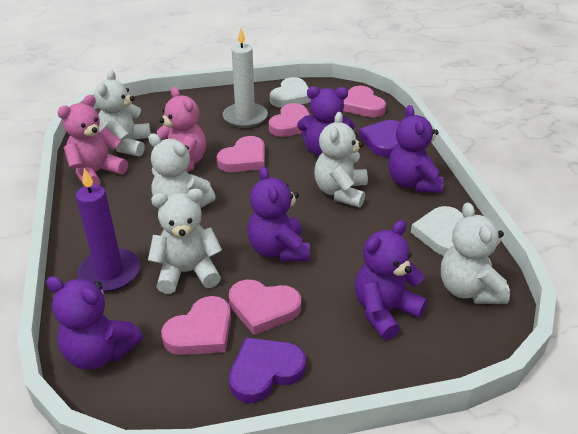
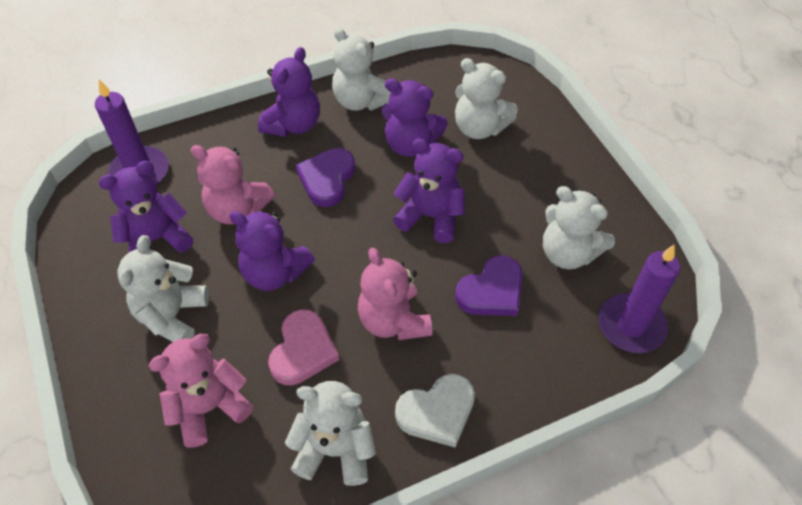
pink heart: [161,296,231,355] [217,136,265,172] [229,280,301,335] [269,103,310,137] [343,86,386,117] = 5 -> [268,309,339,385] = 1
pink teddy bear: [57,95,128,185] [157,87,206,172] = 2 -> [148,334,253,448] [190,145,275,224] [358,247,432,340] = 3
purple candle: [76,168,140,292] = 1 -> [95,79,169,185] [599,245,680,353] = 2
white candle: [223,28,268,128] = 1 -> none = 0
white heart: [270,77,311,108] [411,206,464,256] = 2 -> [395,374,475,448] = 1

